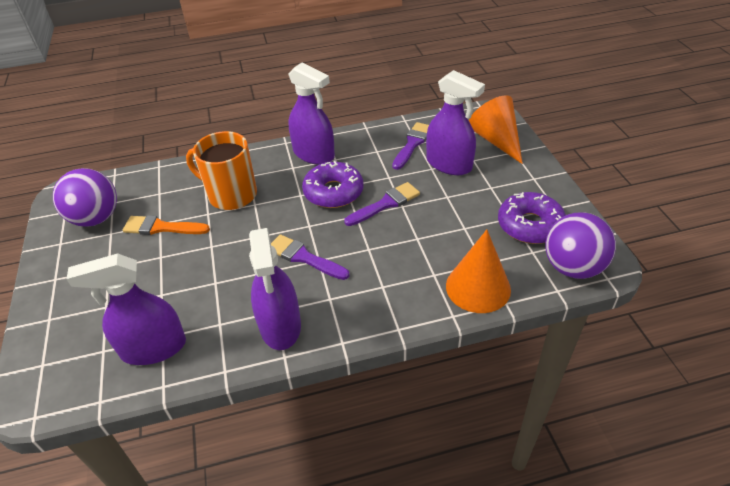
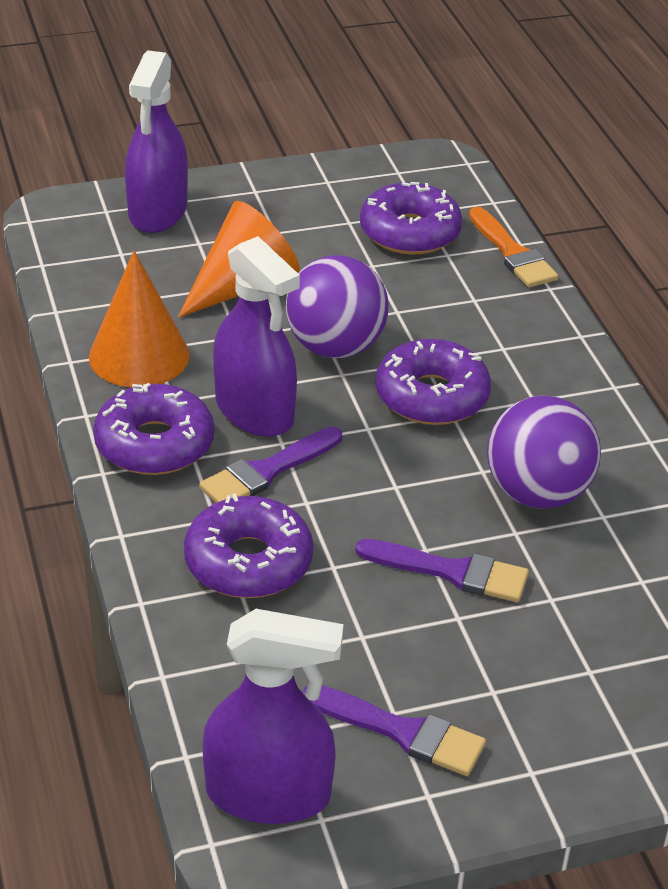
orange mug: [186,131,257,210] = 1 -> none = 0
purple donut: [302,161,363,208] [498,192,566,244] = 2 -> [93,383,214,475] [184,493,314,598] [360,182,463,255] [375,339,491,425] = 4
purple spray bottle: [67,253,186,365] [249,228,301,350] [288,63,335,165] [426,70,485,175] = 4 -> [125,50,188,233] [202,609,344,824] [213,236,300,437] = 3

